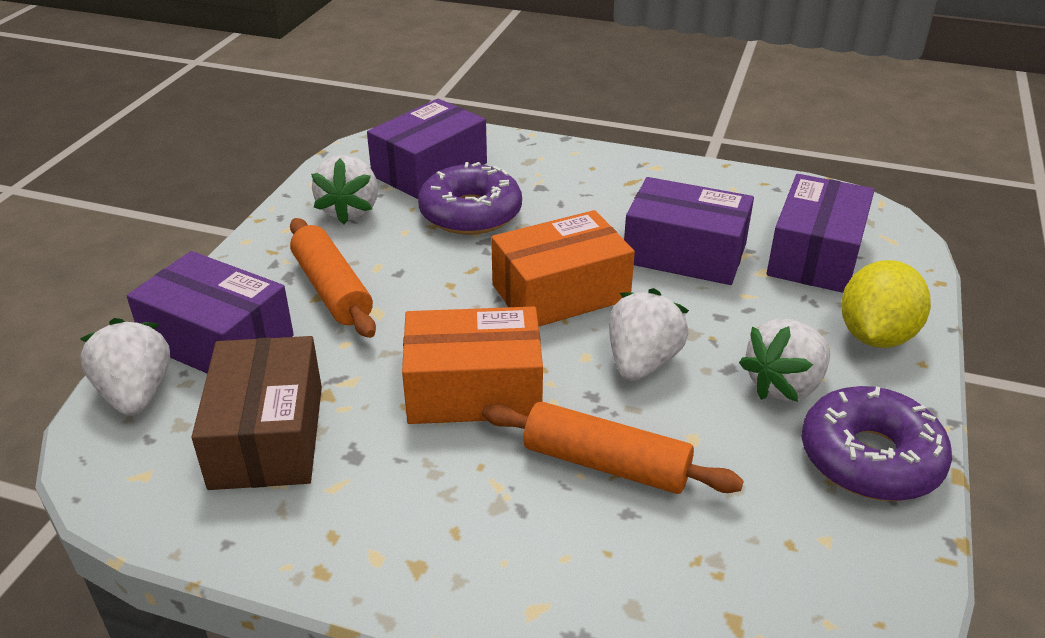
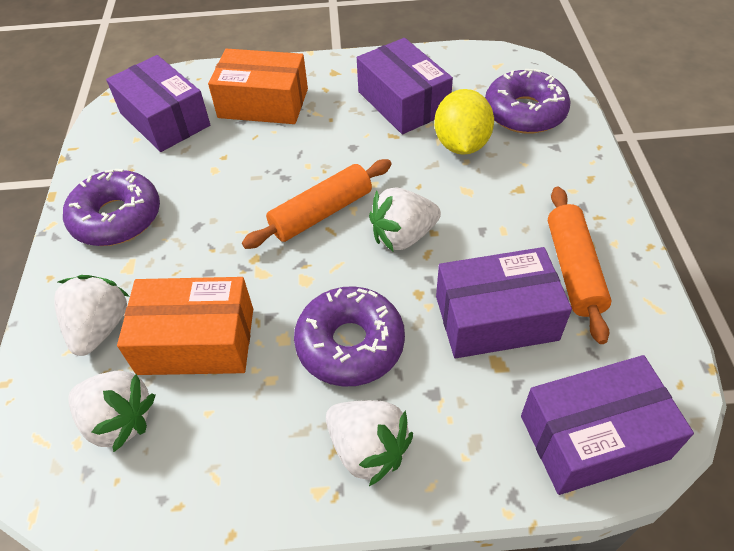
brown box: [191,336,322,490] = 1 -> none = 0
purple donut: [418,162,522,235] [802,386,952,501] = 2 -> [63,169,160,246] [294,286,405,387] [485,69,570,134] = 3

